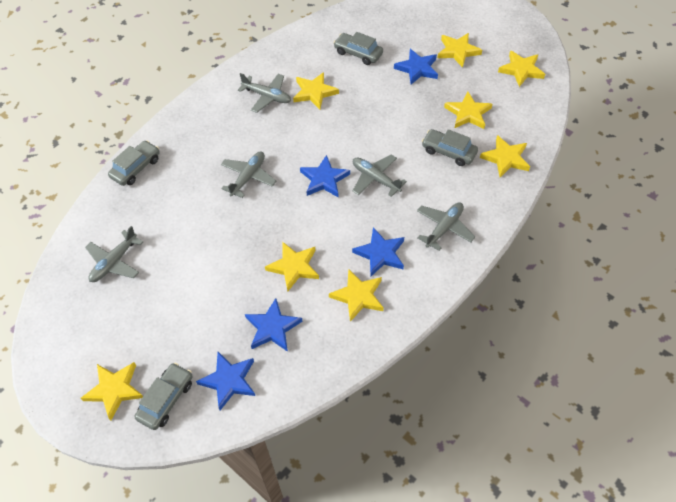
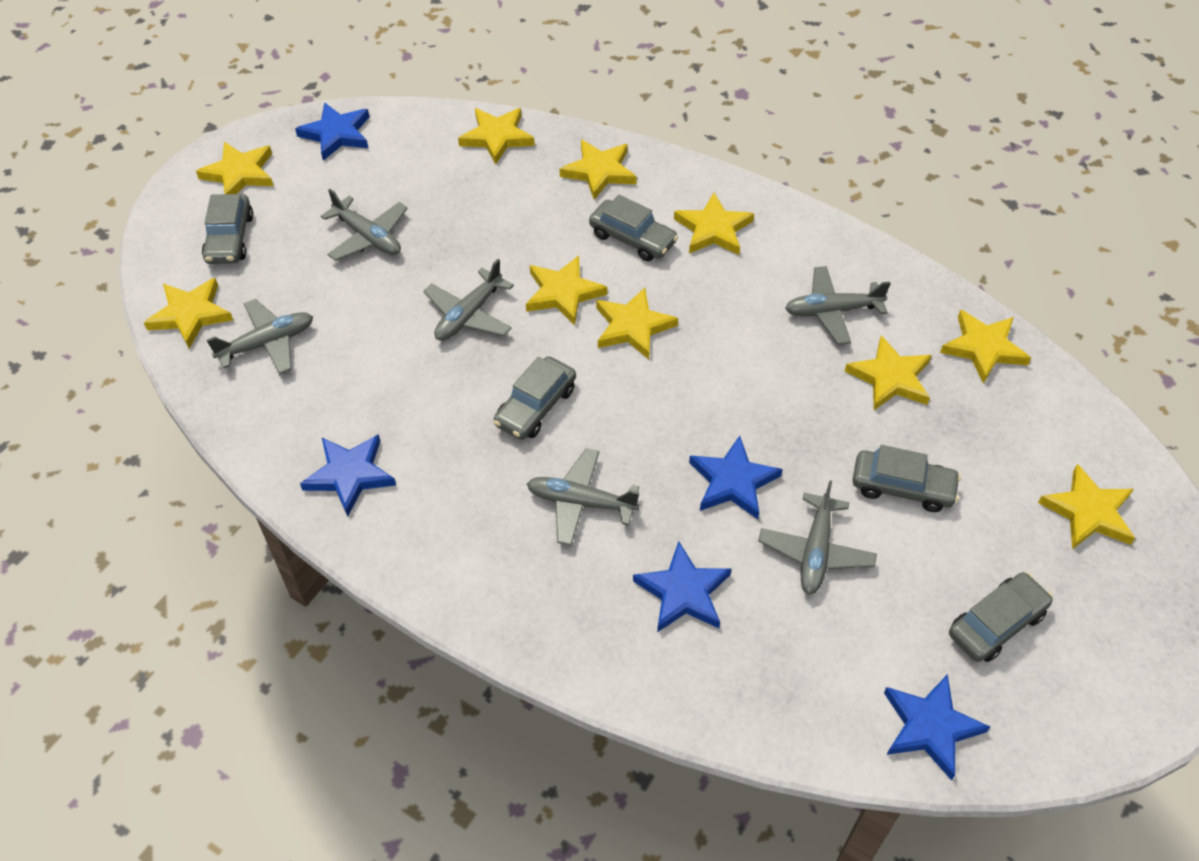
grey car: [108,140,160,186] [135,363,193,430] [333,32,383,65] [422,129,478,166] = 4 -> [202,194,253,264] [493,356,576,440] [589,195,678,261] [853,445,961,512] [949,572,1053,662] = 5
grey plane: [85,226,143,282] [221,152,276,198] [238,73,291,113] [353,155,407,197] [417,202,475,251] = 5 -> [206,299,313,375] [321,189,408,261] [423,259,514,341] [527,449,640,546] [758,480,877,595] [785,266,891,345] = 6
yellow star: [81,362,143,421] [265,242,319,291] [293,72,339,109] [329,269,384,322] [437,33,482,68] [444,91,493,129] [480,135,530,177] [498,51,545,87] = 8 -> [144,278,233,349] [196,142,273,194] [458,108,535,165] [526,256,607,325] [559,140,637,200] [596,287,678,359] [674,193,754,255] [845,336,932,410] [940,310,1031,384] [1038,464,1135,549] = 10

